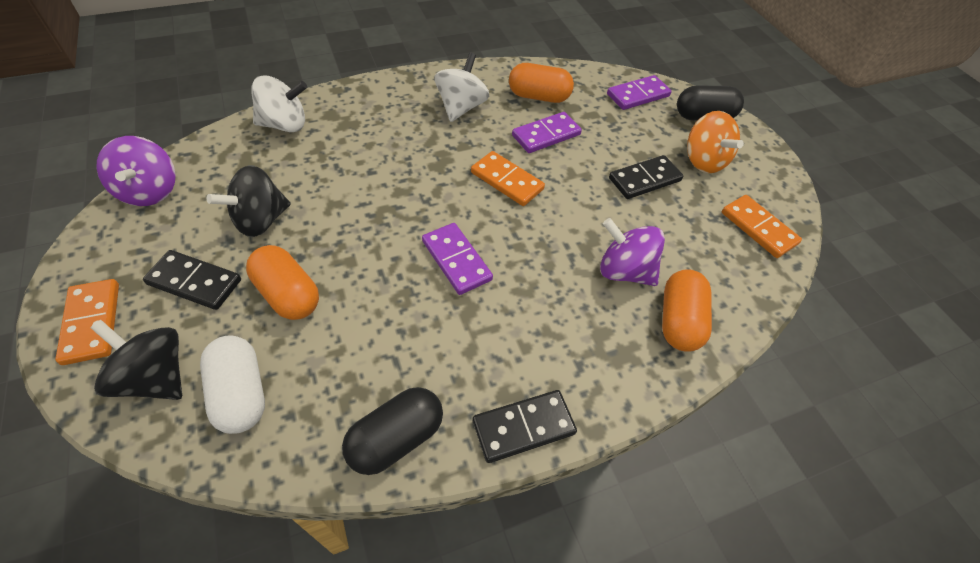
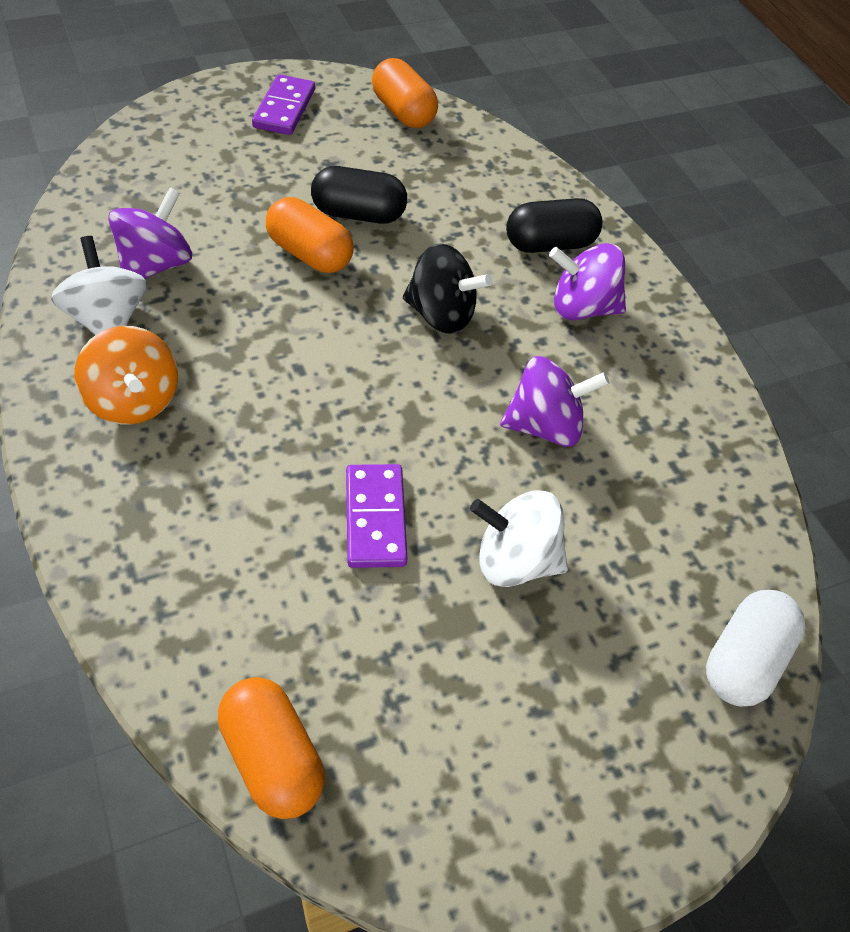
black domino: [143,250,241,310] [473,390,577,463] [609,155,683,199] = 3 -> none = 0
black spinning top: [90,320,182,400] [207,165,291,237] = 2 -> [403,243,492,334] = 1
orange domino: [55,279,119,365] [471,151,545,206] [722,195,802,258] = 3 -> none = 0
purple domino: [422,223,493,295] [512,112,582,153] [607,75,671,110] = 3 -> [252,74,315,135] [346,464,407,568] = 2
purple spinning top: [97,136,176,206] [600,218,665,286] = 2 -> [108,187,192,279] [500,356,609,447] [549,243,626,320] = 3

